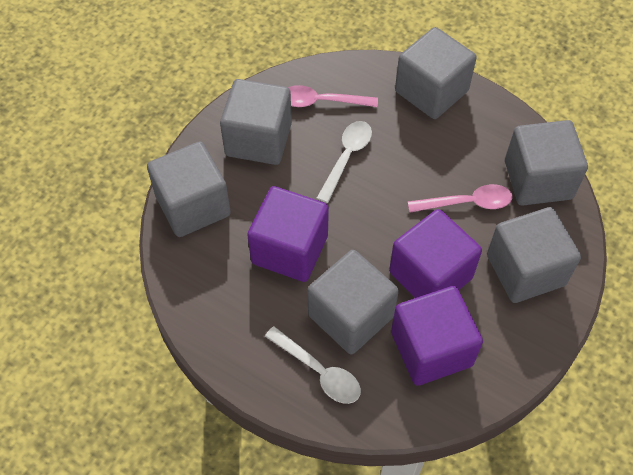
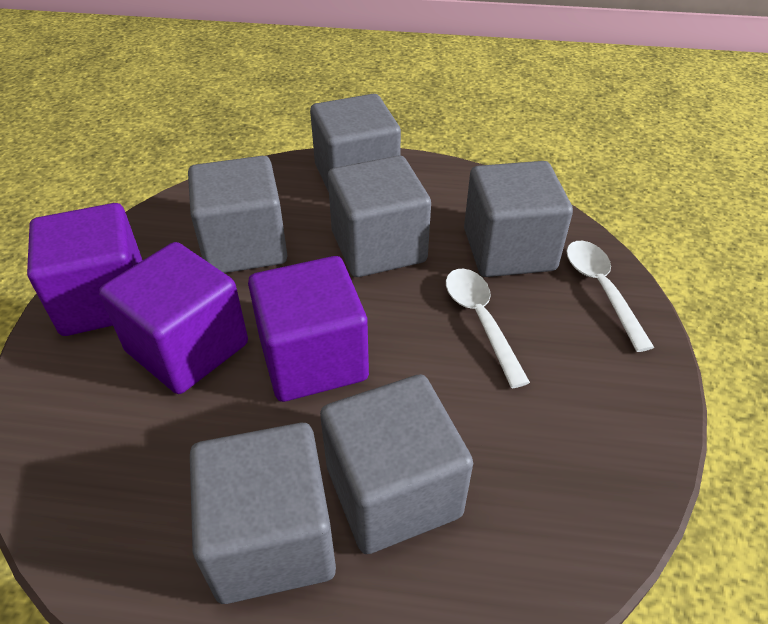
pink spoon: [288,85,378,107] [408,184,513,213] = 2 -> none = 0

